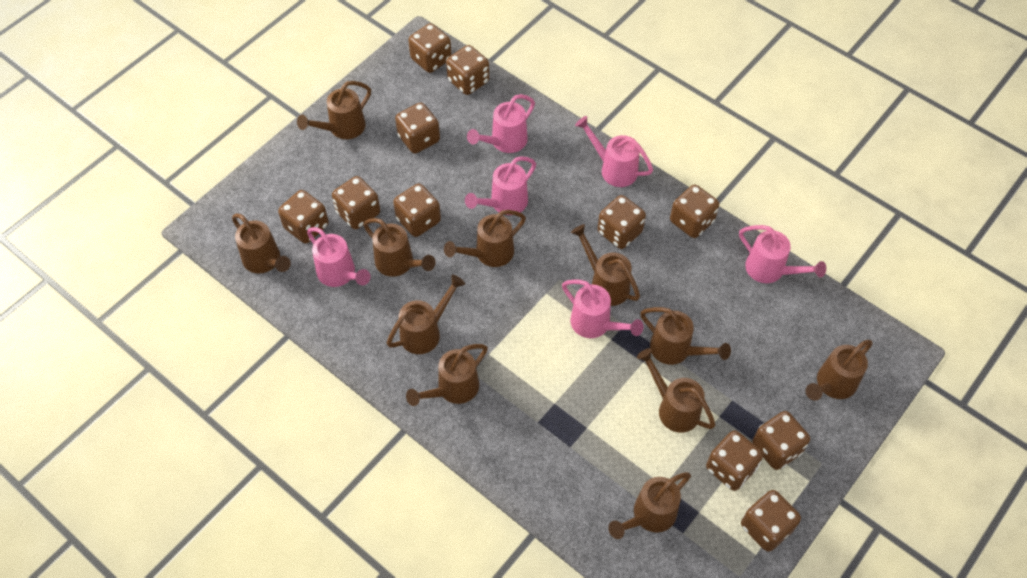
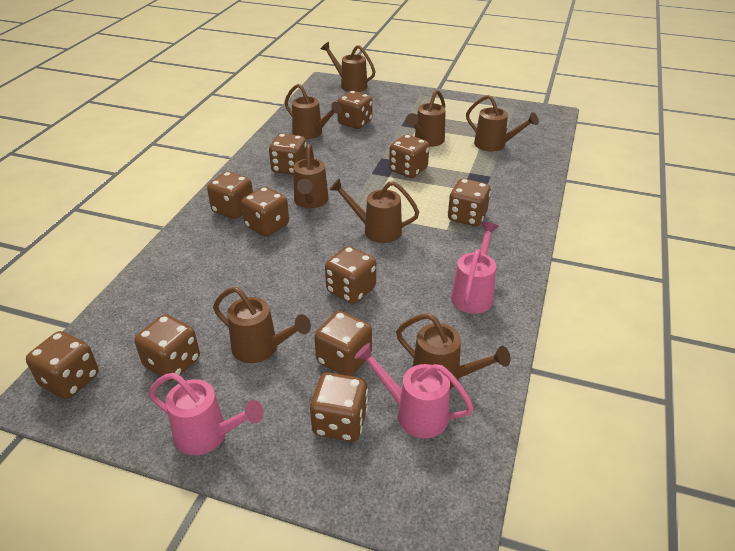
brown watering can: [232,214,291,273] [297,81,371,139] [363,218,436,277] [387,275,465,354] [406,344,488,406] [444,210,526,267] [571,224,640,306] [608,472,691,539] [637,348,715,433] [640,307,731,365] [806,340,872,400] = 11 -> [213,287,311,363] [284,84,342,139] [293,144,329,208] [321,42,375,92] [329,178,419,243] [396,313,510,389] [406,90,446,147] [466,95,539,152] = 8
pink watering can: [307,227,371,287] [465,156,536,215] [467,94,535,153] [562,279,643,338] [575,116,653,187] [739,225,826,283] = 6 -> [149,373,264,455] [355,343,474,438] [451,222,498,314] = 3

